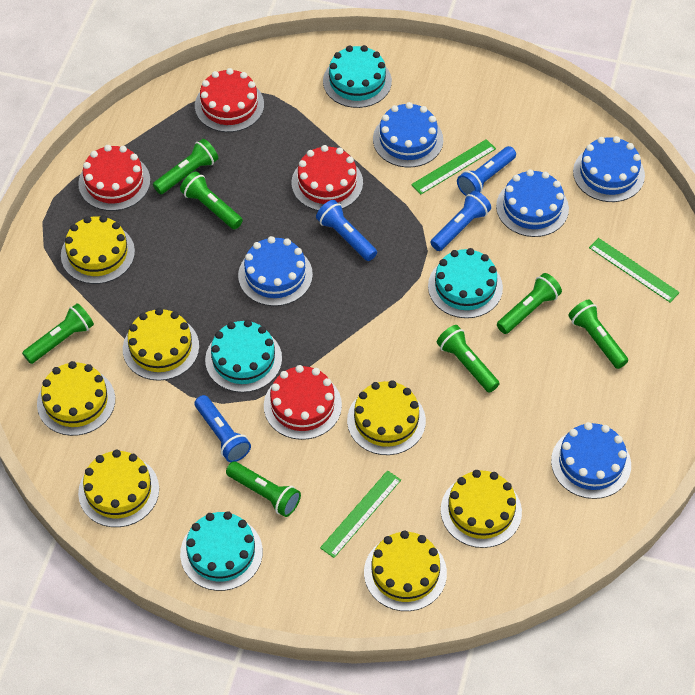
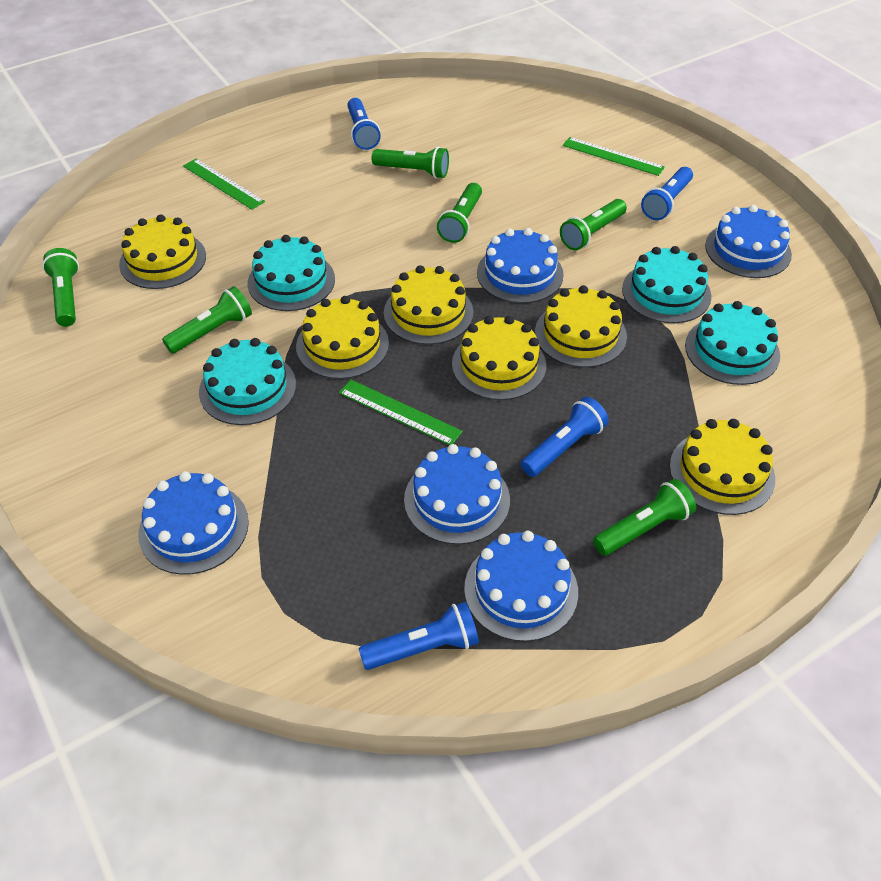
green flashlight: [22,303,94,364] [153,139,218,194] [180,171,243,229] [226,461,301,517] [437,325,500,393] [497,273,562,334] [568,300,628,369] = 7 -> [42,248,79,327] [162,286,252,353] [372,147,449,179] [437,183,482,243] [560,199,627,250] [593,479,696,556] = 6
red cake: [78,145,150,211] [195,68,264,132] [264,365,342,440] [291,145,363,211] = 4 -> none = 0
yellow cake: [37,361,115,436] [61,215,135,284] [78,450,159,527] [123,308,199,381] [347,380,426,455] [364,530,447,611] [441,470,522,548] = 7 -> [119,214,206,289] [296,296,389,379] [384,265,473,345] [452,316,546,400] [535,285,627,368] [670,419,775,515] = 6

